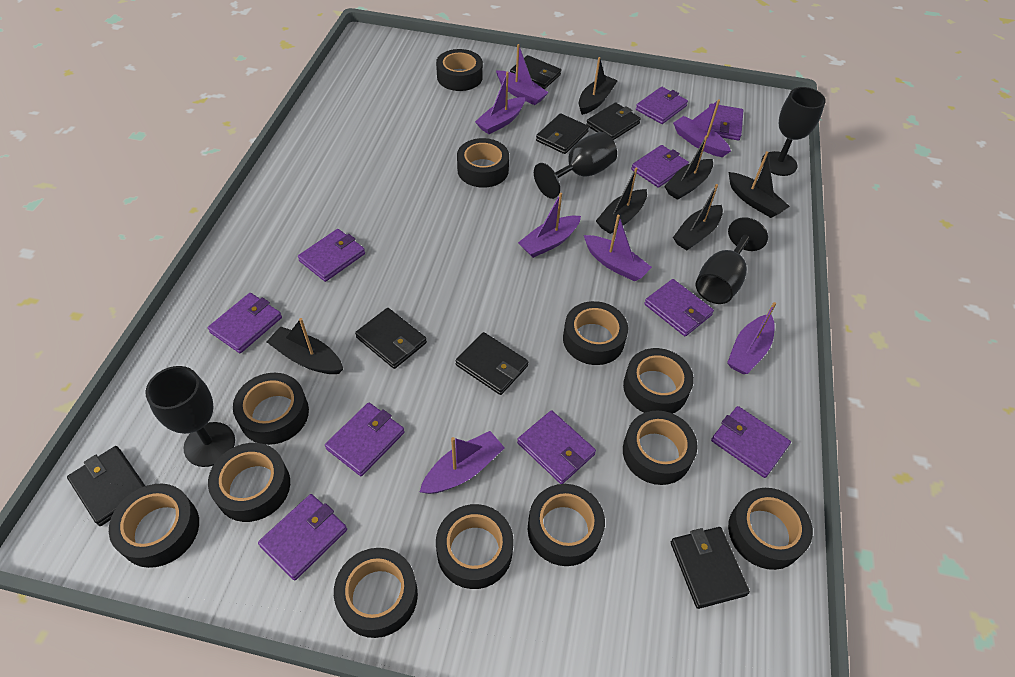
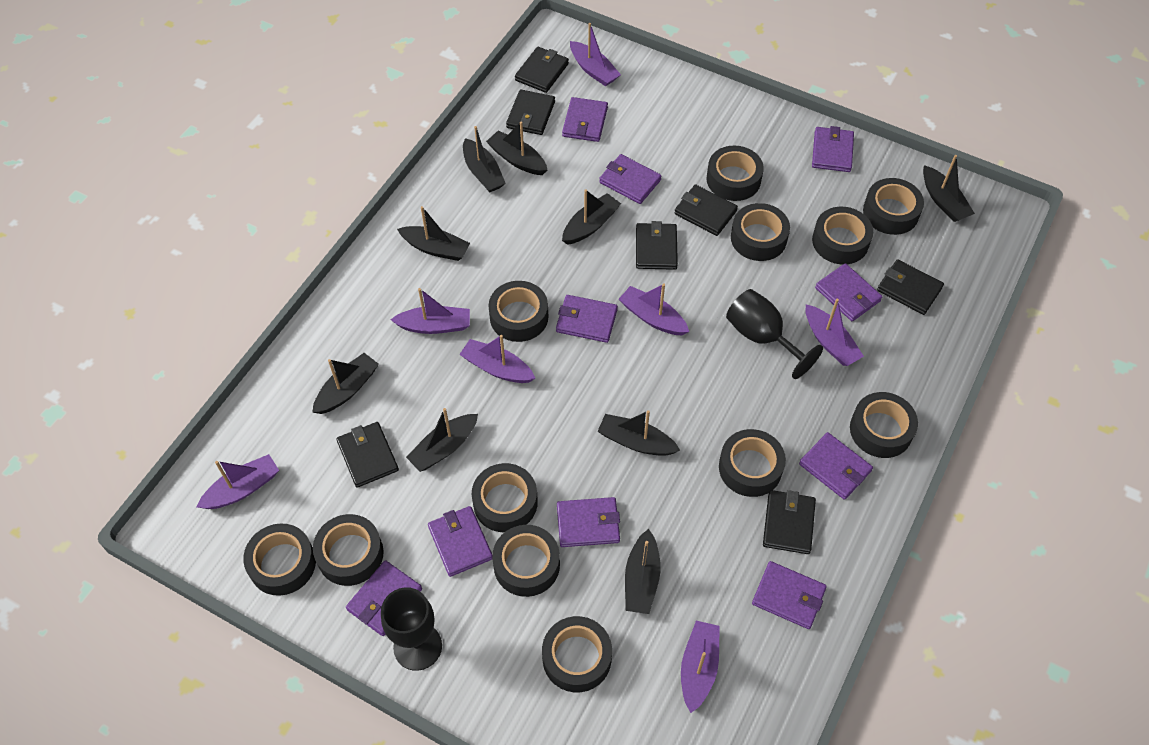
black boat: [266,318,343,374] [579,57,618,115] [596,168,647,234] [664,135,713,200] [673,184,723,250] [729,151,790,218] = 6 -> [312,353,379,414] [397,206,470,261] [406,408,478,472] [463,126,506,192] [486,121,547,175] [562,189,621,245] [597,410,680,456] [625,529,661,614] [923,155,975,222] = 9
black goblet: [145,366,235,467] [534,132,617,199] [696,217,768,304] [761,87,826,176] = 4 -> [381,587,442,671] [726,289,823,379] = 2

